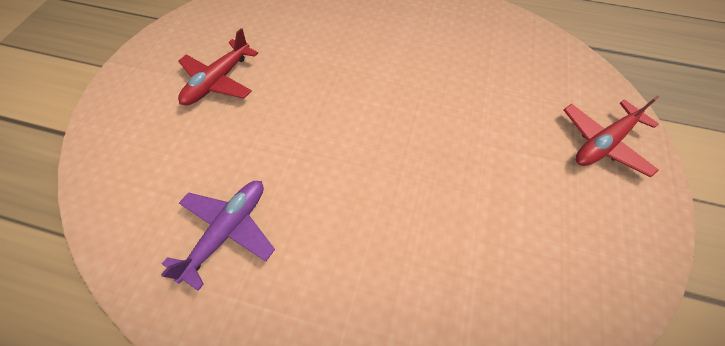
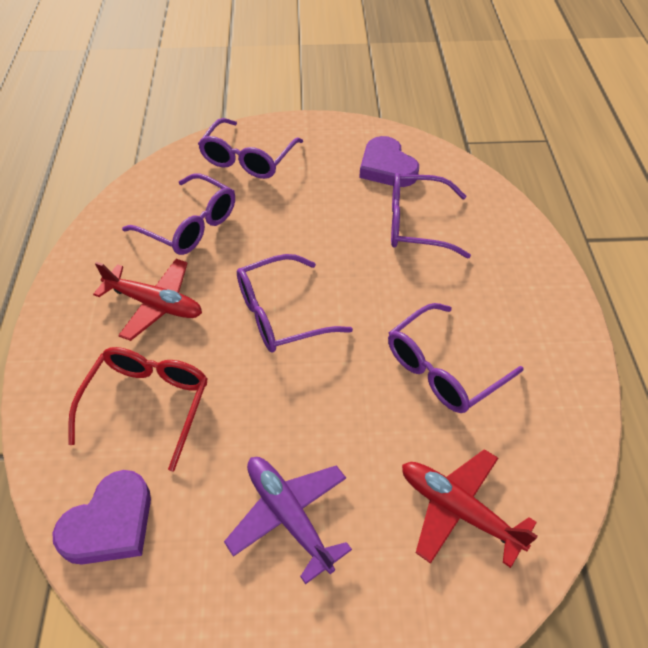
purple glasses: none = 0 -> [122,173,235,255] [198,118,303,179] [237,254,353,352] [388,303,524,413] [391,173,471,258] = 5
purple heart: none = 0 -> [52,470,151,565] [359,136,419,187] = 2
red glasses: none = 0 -> [68,347,208,471] = 1

